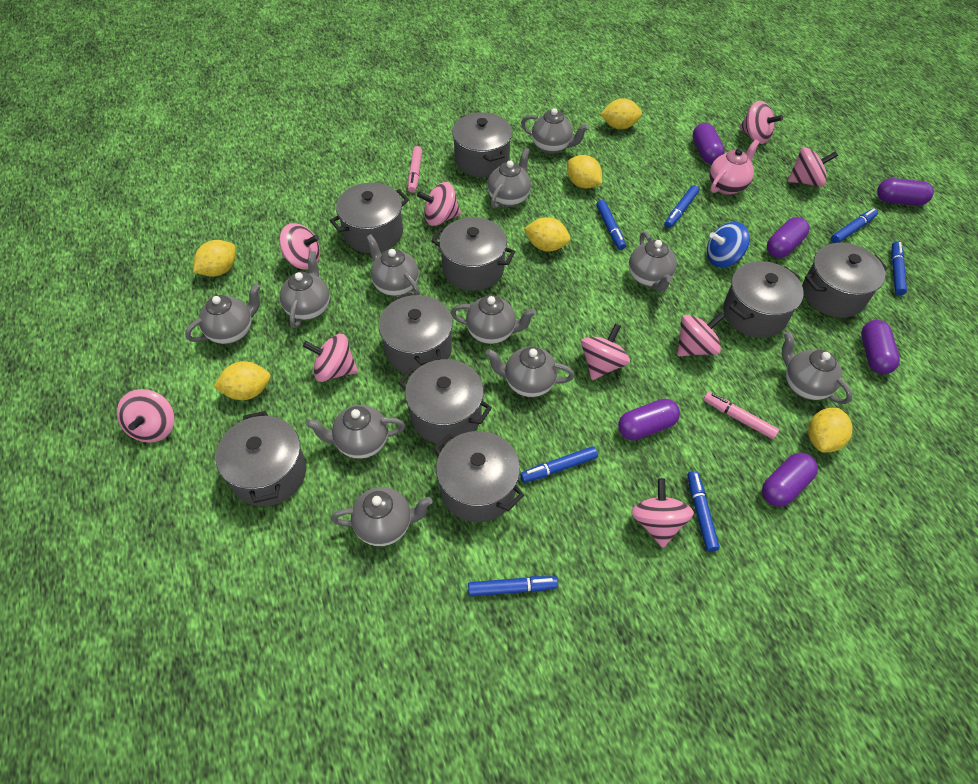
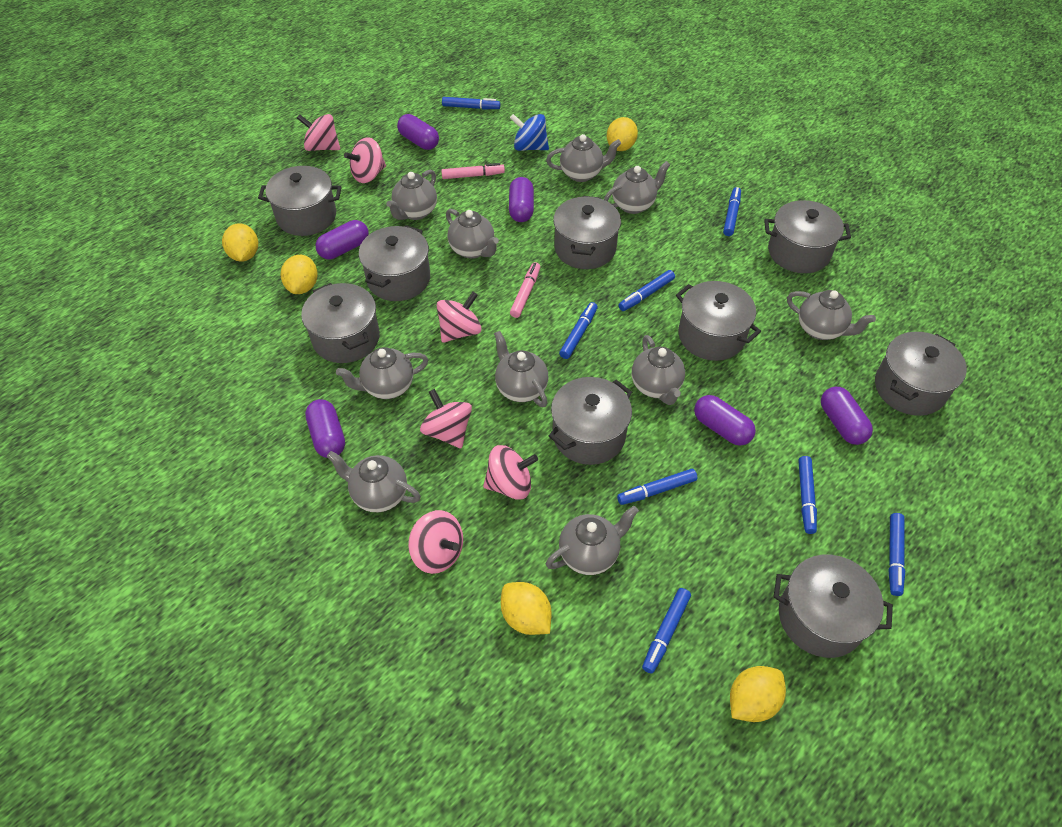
blue marker: [468,576,558,597] [520,446,598,483] [596,200,626,250] [664,185,699,228] [688,471,720,552] [831,208,878,243] [891,241,907,295] = 7 -> [442,97,500,109] [559,302,598,359] [617,469,697,505] [619,270,675,311] [642,588,691,674] [723,187,741,236] [798,456,817,534] [888,513,905,596] = 8
grey teapot: [185,283,261,344] [280,251,330,328] [306,405,406,459] [331,487,432,546] [366,234,420,296] [451,295,536,344] [485,347,575,397] [488,148,531,209] [521,108,589,154] [629,232,677,292] [782,331,852,404] = 11 -> [327,451,421,512] [336,347,428,399] [386,169,437,220] [446,209,499,259] [494,331,548,407] [546,134,621,182] [546,506,639,575] [604,161,670,214] [632,335,685,405] [787,290,876,340] = 10
pink spinning top: [117,389,174,443] [279,223,320,270] [303,334,358,382] [417,182,461,226] [581,324,630,380] [631,478,694,548] [677,312,725,356] [739,101,783,144] [788,147,838,187] = 9 -> [297,114,340,151] [344,137,386,183] [408,510,463,574] [420,389,472,449] [436,292,482,343] [483,445,538,500] = 6
pink teapot: [709,139,759,195] = 1 -> none = 0
yellow lemon: [193,240,236,277] [213,361,271,400] [524,217,570,252] [567,155,602,189] [600,98,642,129] [808,408,853,453] = 6 -> [222,223,258,262] [281,255,318,294] [501,582,552,635] [607,117,638,151] [730,666,786,722] = 5

